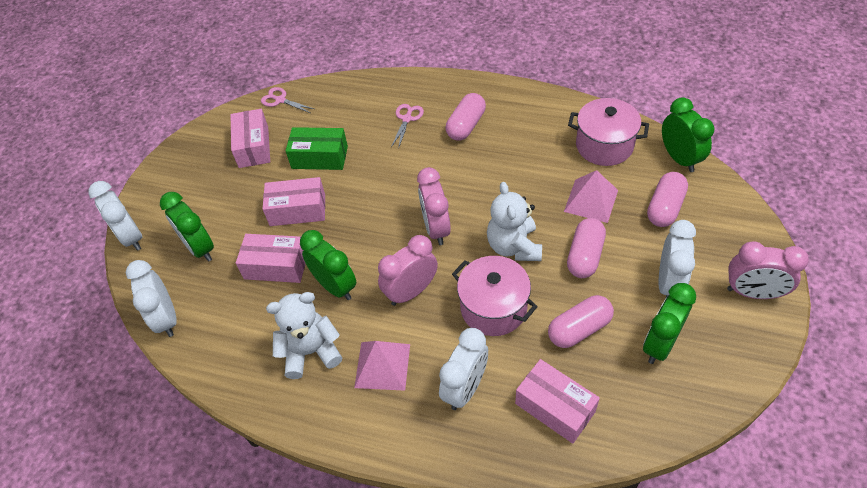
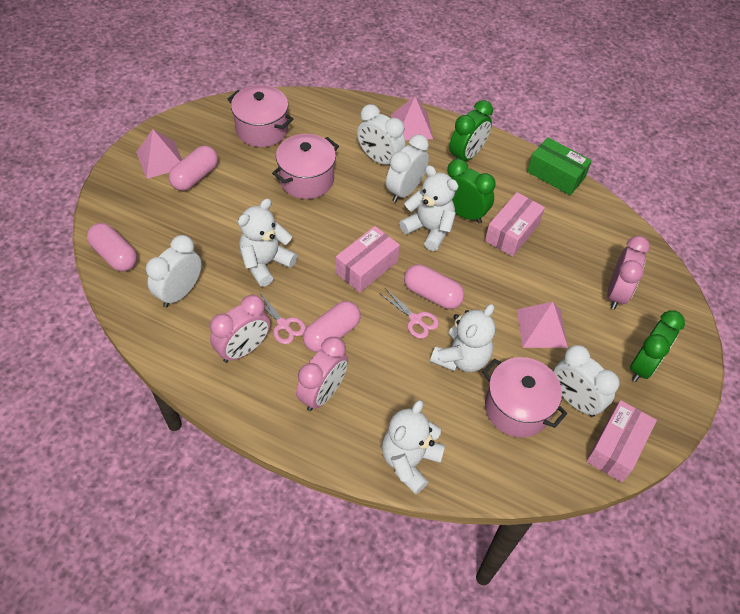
green clock: [160,192,214,262] [300,230,356,300] [643,283,696,364] [662,97,714,172] = 4 -> [447,159,496,223] [449,100,493,161] [630,310,685,382] = 3
pink box: [231,109,270,168] [236,234,306,283] [263,177,325,226] [515,359,600,444] = 4 -> [336,226,400,293] [485,192,545,257] [586,400,657,482] = 3
pink pot: [452,256,538,336] [568,98,649,166] = 2 -> [227,85,293,147] [272,134,339,199] [482,357,567,437] = 3
pink pyramid: [354,341,410,391] [564,170,618,223] = 2 -> [136,129,182,179] [391,96,433,141] [517,302,568,348] = 3
white teddy bear: [266,292,342,379] [487,182,542,261] = 2 -> [238,199,297,287] [382,400,445,494] [399,165,458,251] [430,304,495,372] = 4

